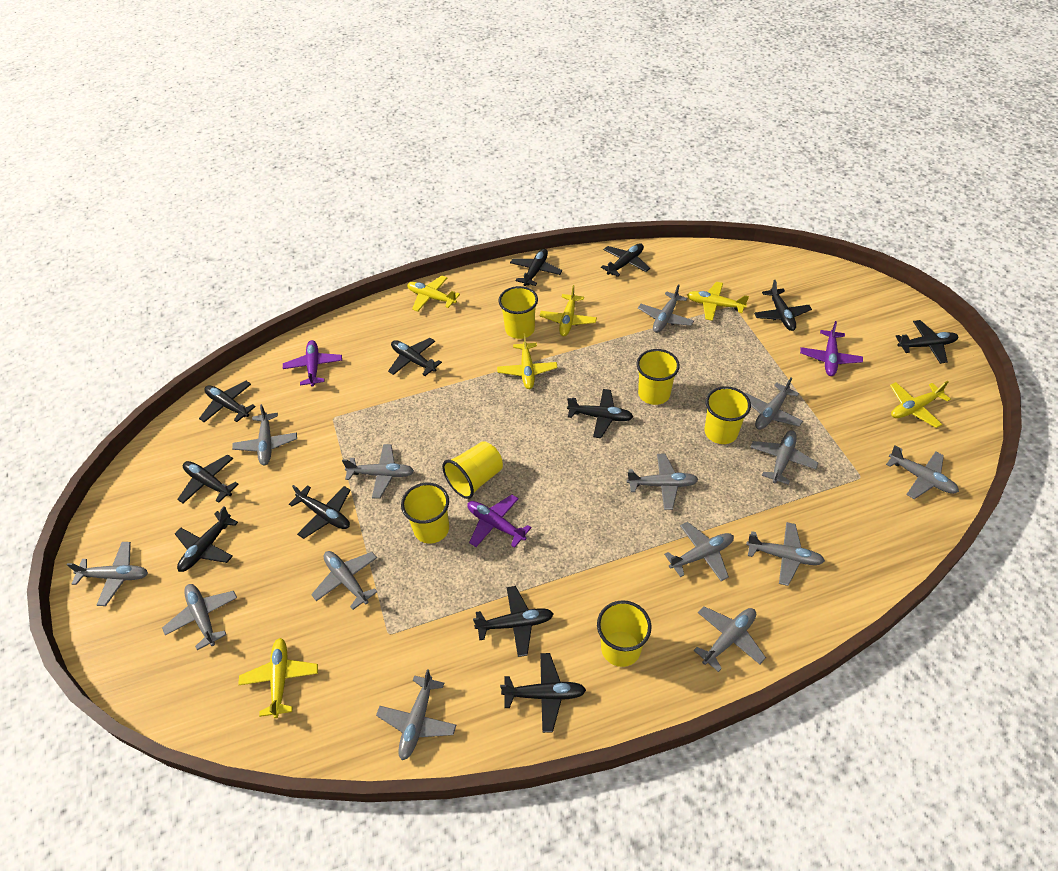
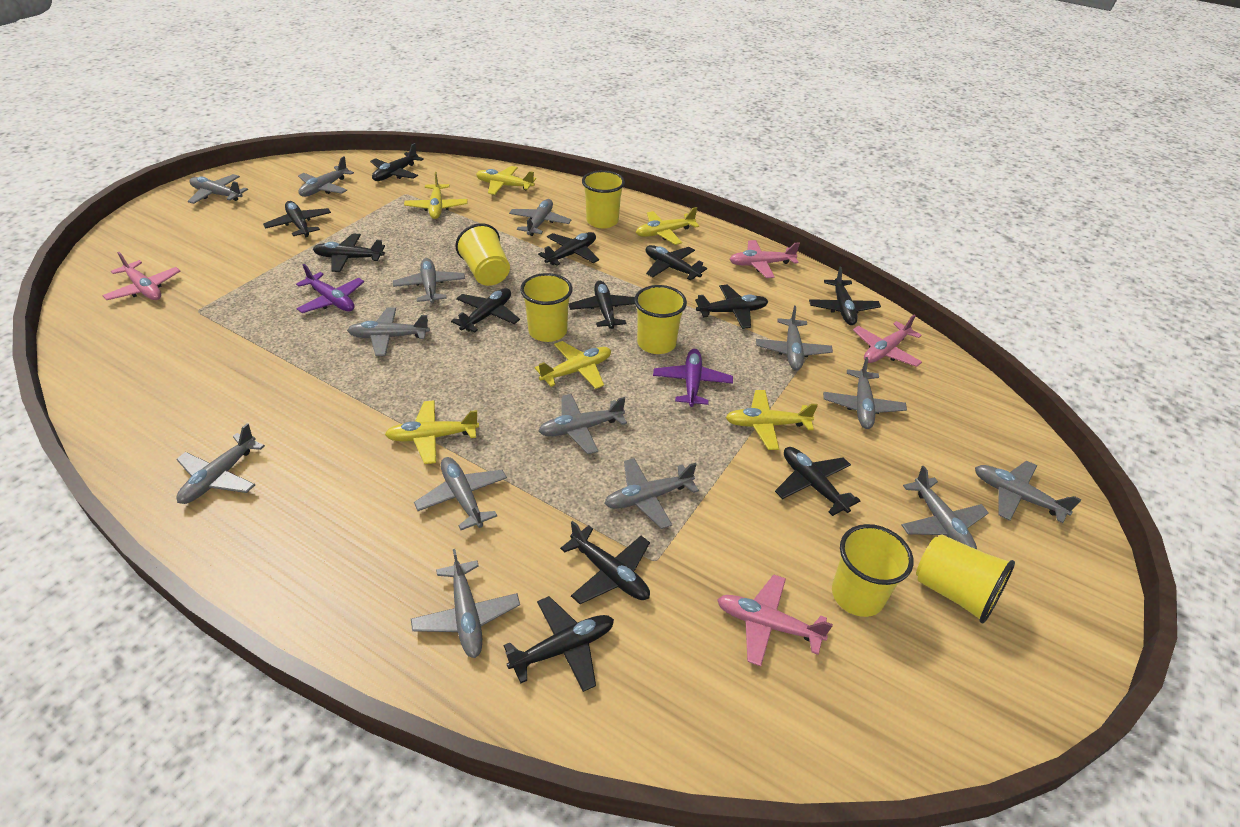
pink plane: none = 0 -> [102,252,180,300] [717,574,833,666] [729,240,800,278] [853,314,922,367] = 4
purple plane: [283,340,342,387] [467,495,532,548] [800,321,863,376] = 3 -> [296,264,364,313] [653,349,733,407] = 2

